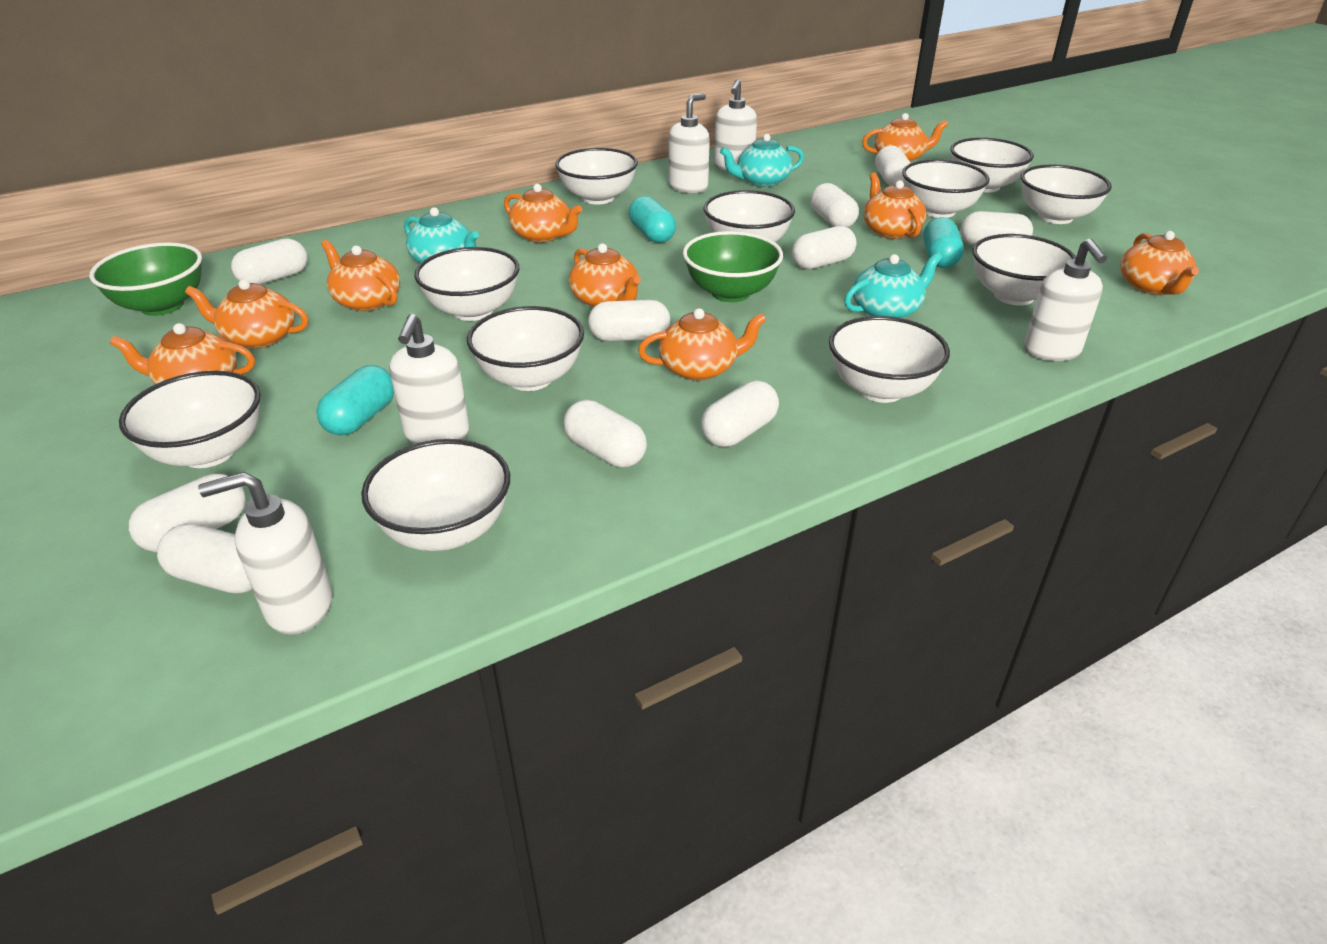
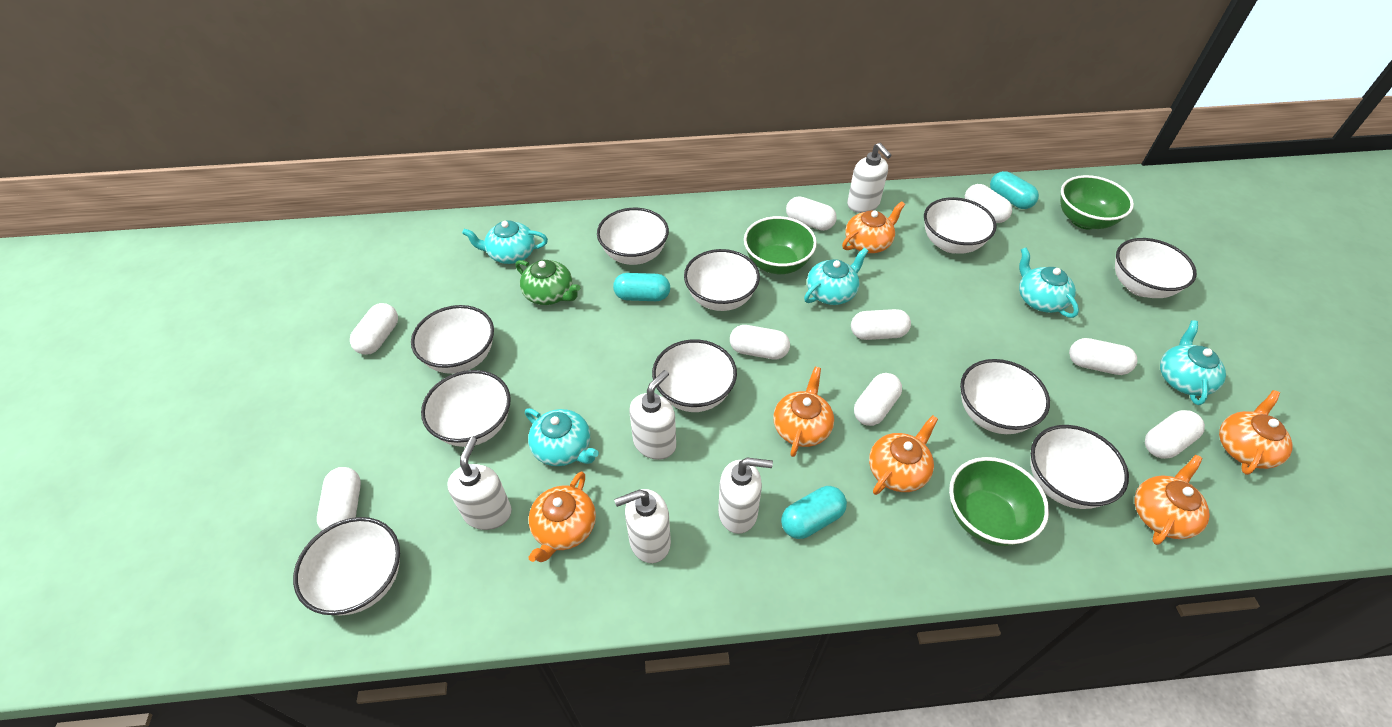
green bowl: [90,242,202,316] [683,231,783,302] = 2 -> [744,216,817,274] [949,457,1049,546] [1060,175,1134,230] = 3
green teapot: none = 0 -> [515,260,580,305] = 1
orange teapot: [110,323,255,384] [185,279,309,349] [321,240,400,311] [504,184,582,243] [569,243,641,307] [638,308,766,381] [862,113,948,162] [863,172,926,239] [1120,231,1199,295] = 9 -> [528,471,596,562] [773,367,834,457] [842,201,905,253] [869,415,938,495] [1134,455,1210,545] [1219,390,1293,475] = 6
turquoise teapot: [404,207,479,263] [720,134,804,187] [844,252,942,318] = 3 -> [462,220,548,264] [525,408,599,466] [804,248,868,305] [1019,248,1079,318] [1160,320,1226,405] = 5
white bowl: [119,371,261,468] [361,439,510,551] [414,247,519,321] [467,306,584,391] [555,148,638,204] [704,190,795,242] [829,316,950,403] [902,159,990,218] [950,137,1034,193] [972,234,1076,305] [1021,165,1112,224] = 11 -> [293,517,400,615] [411,305,494,374] [421,370,511,447] [597,208,669,265] [652,339,737,412] [684,249,760,311] [924,197,997,254] [960,359,1050,434] [1031,425,1129,509] [1115,238,1197,298] = 10
white capsule: [129,474,246,552] [157,524,252,593] [231,238,307,284] [563,400,647,468] [588,300,670,342] [701,380,779,447] [792,226,857,269] [811,183,859,228] [875,145,911,185] [960,211,1033,245] = 10 -> [317,467,361,530] [350,303,398,355] [730,325,790,360] [786,196,837,231] [851,309,911,340] [854,373,902,426] [965,184,1012,223] [1069,338,1137,375] [1145,410,1205,459] = 9

